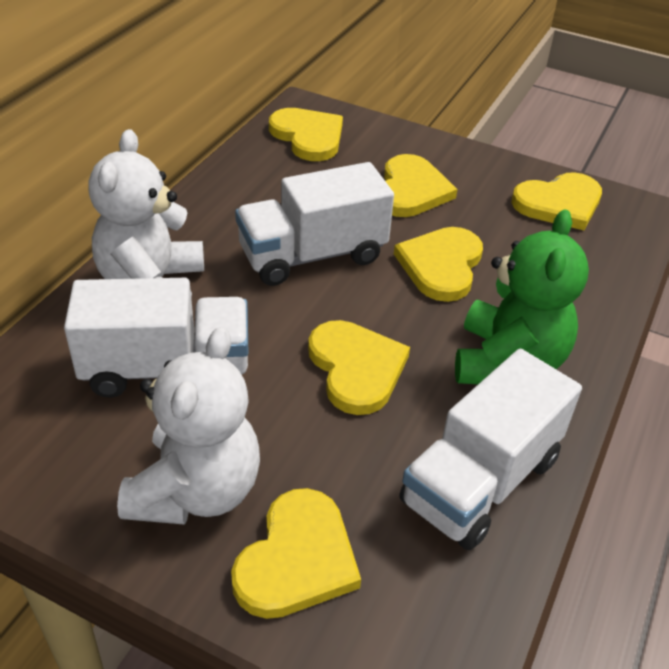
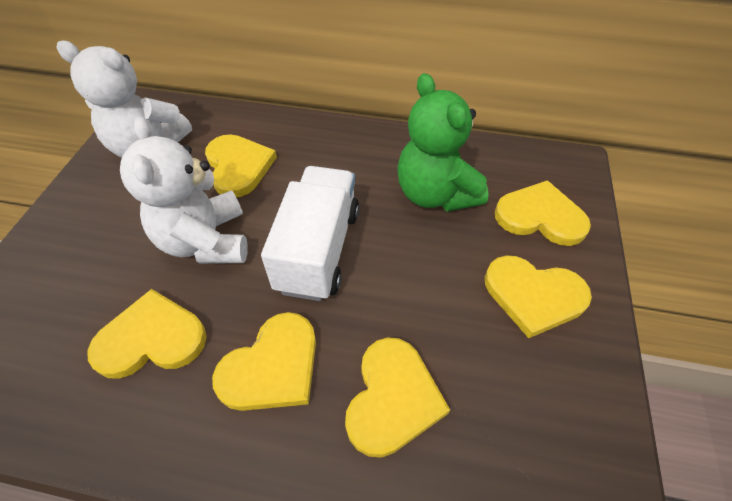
white truck: [64,278,248,398] [235,162,394,286] [399,349,582,551] = 3 -> [261,166,359,301] = 1

